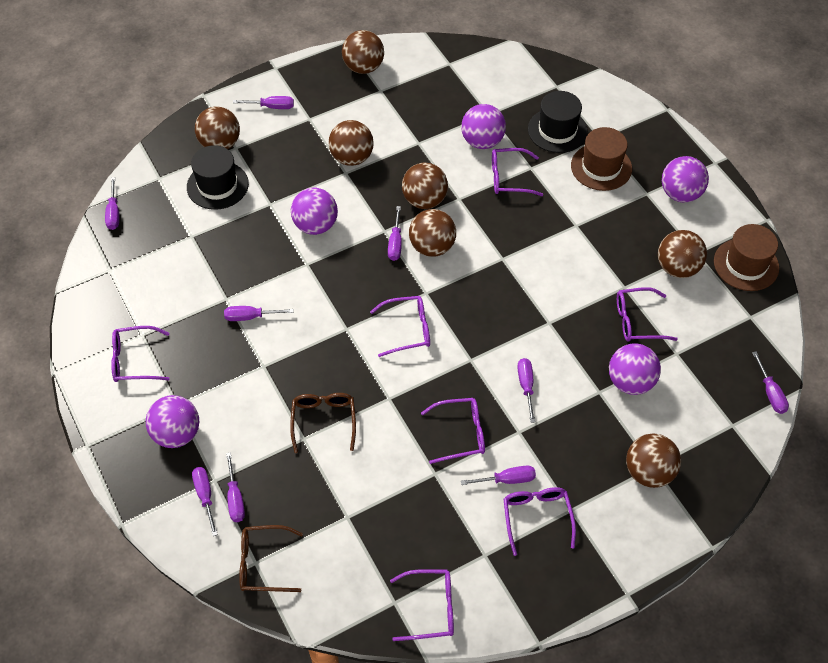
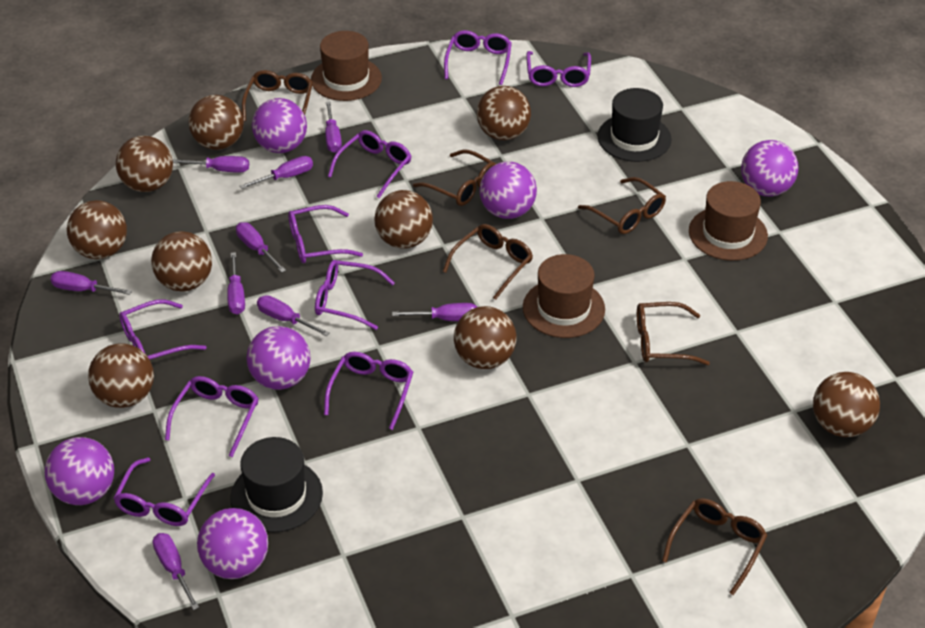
brown ball: [195,107,240,149] [328,120,374,166] [342,30,384,74] [402,163,448,209] [409,209,456,257] [626,433,681,488] [658,230,707,278] = 7 -> [67,200,127,259] [88,343,154,408] [116,136,173,192] [151,231,212,291] [188,95,244,150] [374,190,433,249] [454,306,517,369] [477,86,531,140] [813,372,880,437] = 9
brown glasses: [239,525,303,592] [290,393,356,453] = 2 -> [242,70,313,121] [413,149,496,206] [443,224,533,300] [578,177,666,234] [637,302,710,365] [662,498,768,595] = 6
brown hat: [571,127,632,191] [714,224,779,291] = 2 -> [311,31,382,101] [523,254,605,338] [689,181,768,261] = 3
purple ball: [146,395,199,448] [291,188,338,235] [461,104,506,149] [609,343,661,395] [662,156,709,203] = 5 -> [45,437,114,505] [197,508,268,579] [246,326,311,390] [252,98,307,153] [479,162,537,219] [741,140,799,196] = 6
purple glasses: [111,326,170,382] [370,296,430,357] [390,569,454,641] [421,398,485,464] [492,148,543,196] [503,487,576,556] [617,287,678,342] = 7 -> [113,457,215,526] [119,299,206,359] [165,376,259,457] [288,205,363,263] [315,260,395,330] [324,352,413,430] [328,130,411,198] [444,30,512,85] [526,51,591,87] = 9

